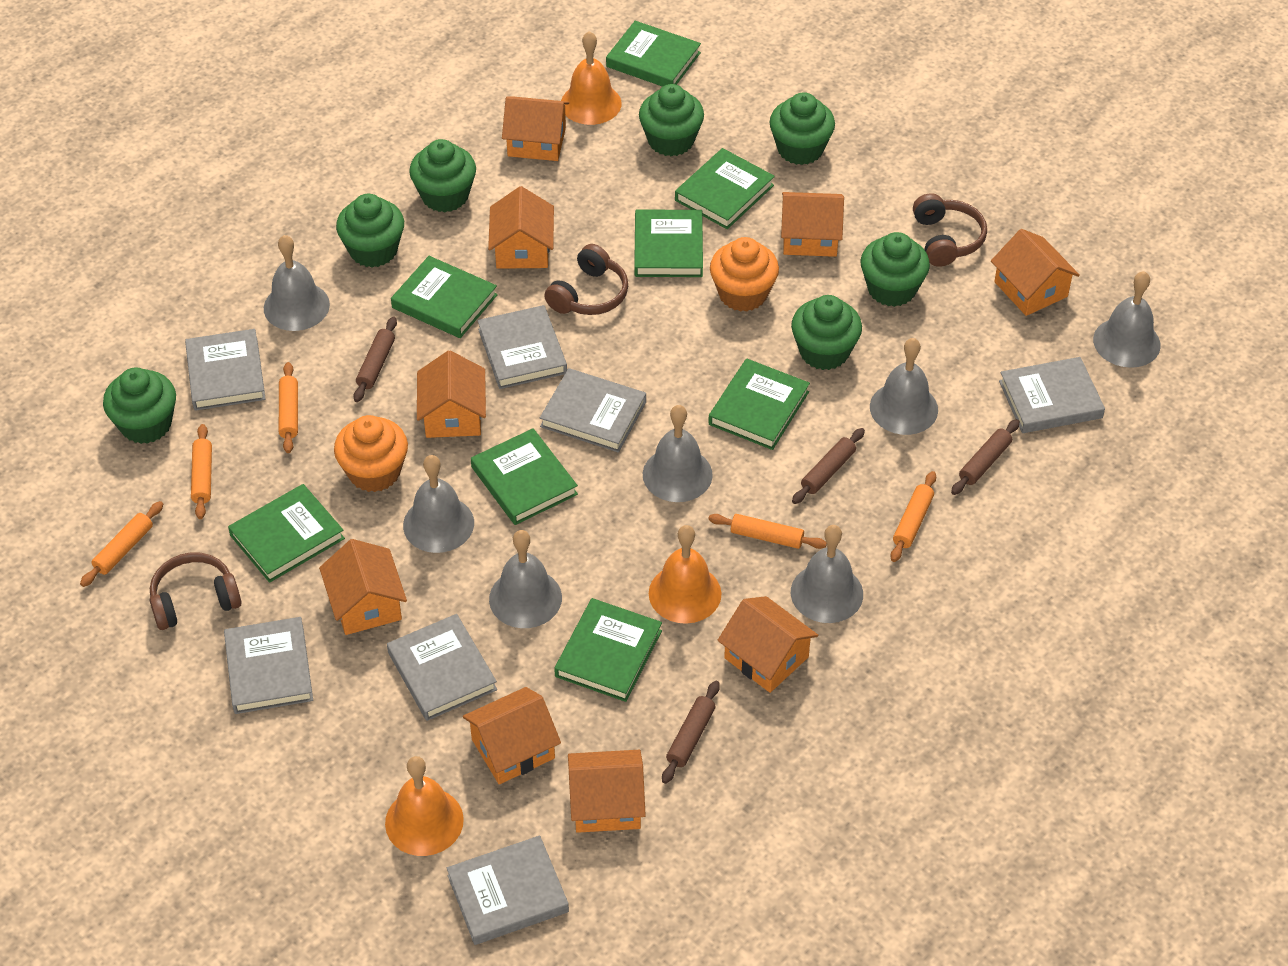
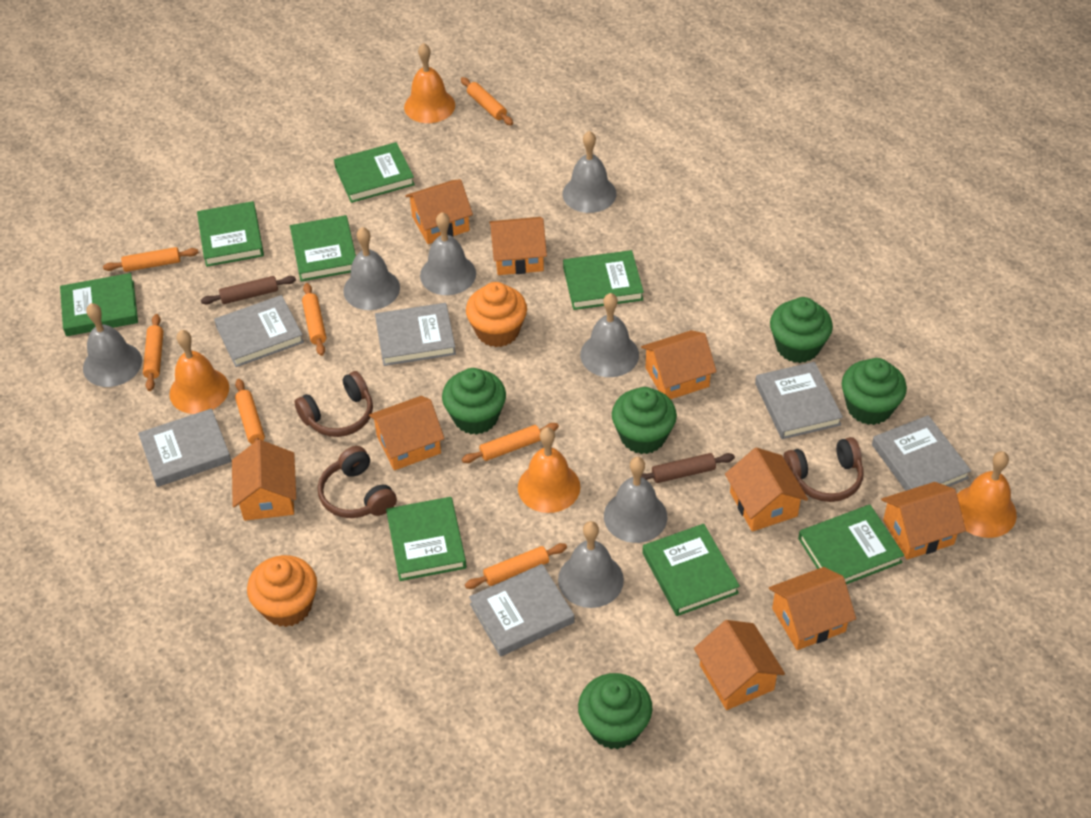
brown rolling pin: [353,317,397,402] [662,681,720,784] [792,428,865,504] [951,419,1020,495] = 4 -> [201,276,296,305] [641,453,735,483] = 2
green cupcake: [103,367,176,444] [336,194,404,267] [409,139,476,212] [639,84,704,156] [769,92,835,165] [791,295,862,370] [861,232,930,307] = 7 -> [442,368,506,435] [578,673,652,749] [612,387,677,454] [770,297,833,363] [842,358,907,425] = 5
grey book: [185,329,266,411] [224,617,313,714] [387,614,497,721] [447,835,569,945] [478,305,567,389] [540,368,646,452] [999,357,1105,433] = 7 -> [138,408,231,487] [214,295,304,367] [375,303,456,366] [469,564,574,657] [755,362,843,439] [872,415,971,491] = 6
orange bell: [385,756,464,856] [561,31,622,125] [649,525,721,624] = 3 -> [169,330,229,414] [404,43,455,123] [518,427,580,513] [957,451,1017,538] = 4
orange rolling pin: [80,501,163,587] [191,424,212,519] [279,362,298,453] [708,514,827,549] [890,471,936,562] = 5 -> [103,247,199,272] [143,314,163,391] [235,379,265,444] [302,283,326,356] [461,77,513,126] [462,423,559,463] [465,543,567,589] = 7

